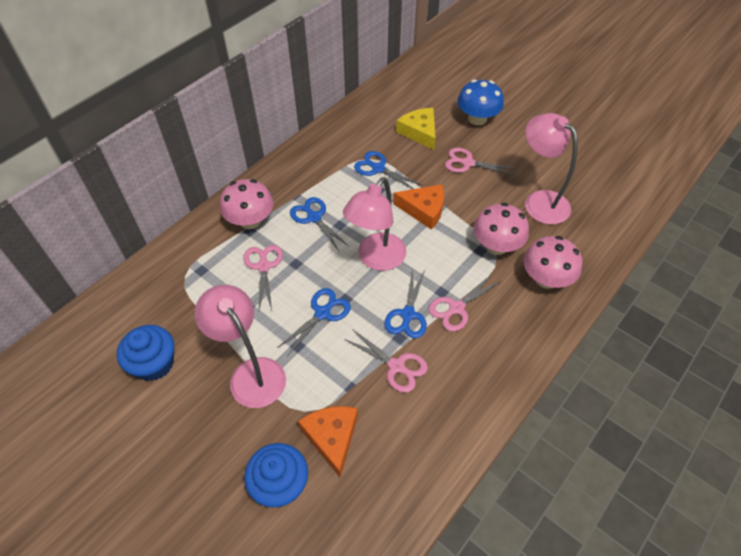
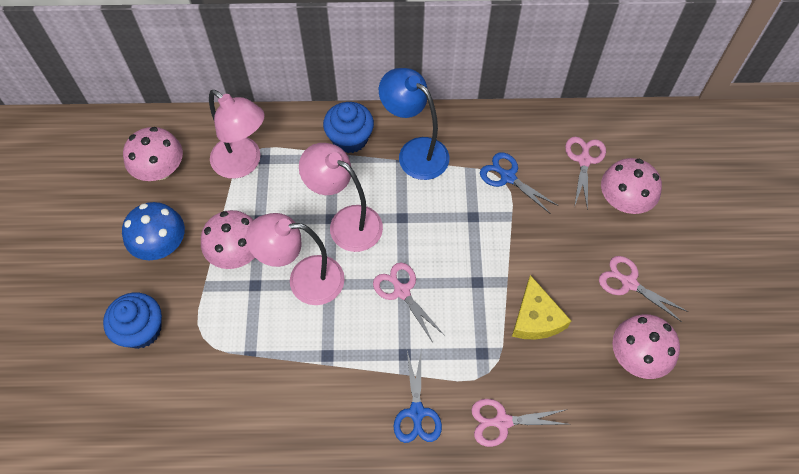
blue lamp: none = 0 -> [379,68,449,180] = 1
blue scissors: [277,288,351,356] [290,197,350,252] [354,151,422,189] [384,269,427,339] = 4 -> [394,351,442,443] [480,152,559,214] = 2
orange cheese: [298,406,358,477] [393,184,444,230] = 2 -> none = 0
pink mushroom: [220,179,273,229] [473,203,529,255] [524,236,582,289] = 3 -> [123,127,183,181] [201,210,255,269] [601,158,662,214] [612,314,680,379] = 4

